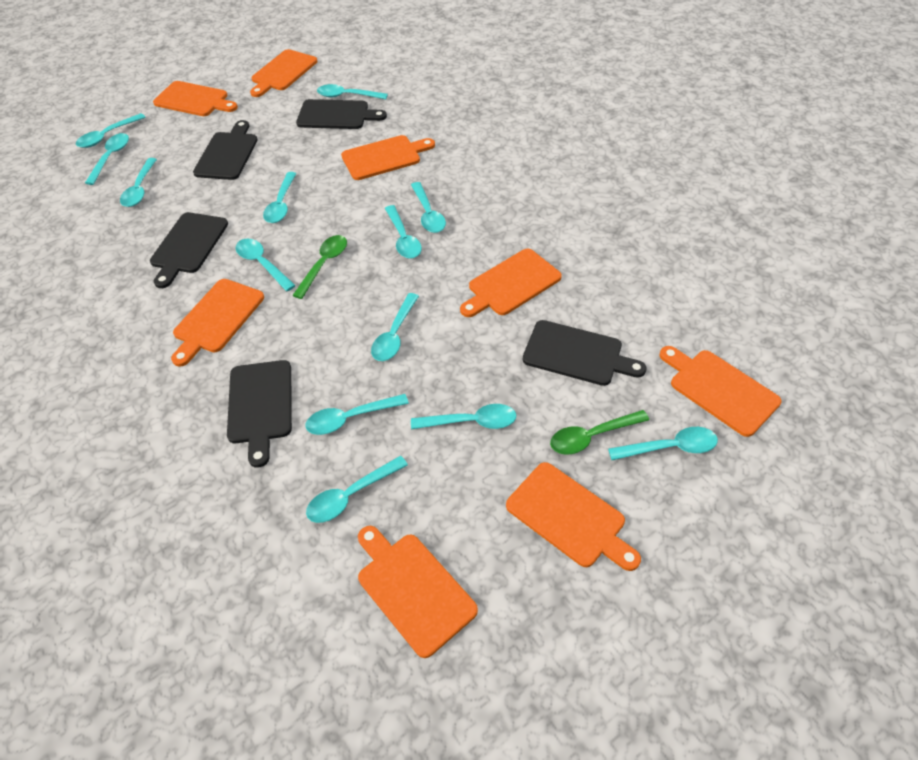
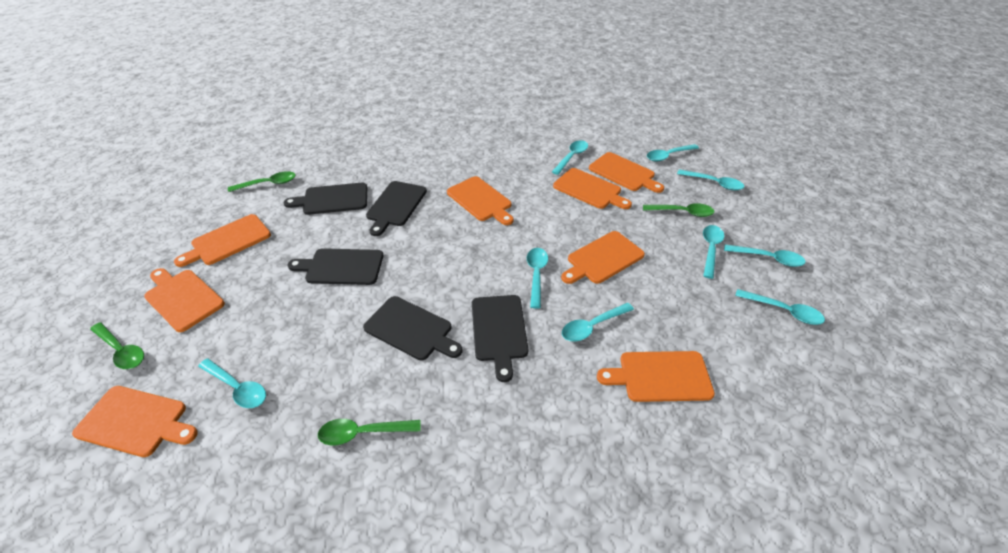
green spoon: [292,235,347,299] [550,410,649,455] = 2 -> [90,322,144,369] [228,171,296,192] [318,419,421,445] [643,203,714,217] = 4
turquoise spoon: [76,113,146,148] [85,133,129,185] [120,158,157,207] [236,239,296,291] [263,172,297,223] [306,394,409,435] [306,456,408,523] [317,84,388,99] [371,293,419,361] [385,205,422,259] [411,182,446,233] [411,404,516,429] [608,427,718,460] = 13 -> [198,358,266,408] [527,248,548,309] [552,140,588,175] [562,303,634,341] [647,144,699,161] [677,169,744,190] [703,225,724,279] [724,244,806,267] [735,289,825,325] = 9

